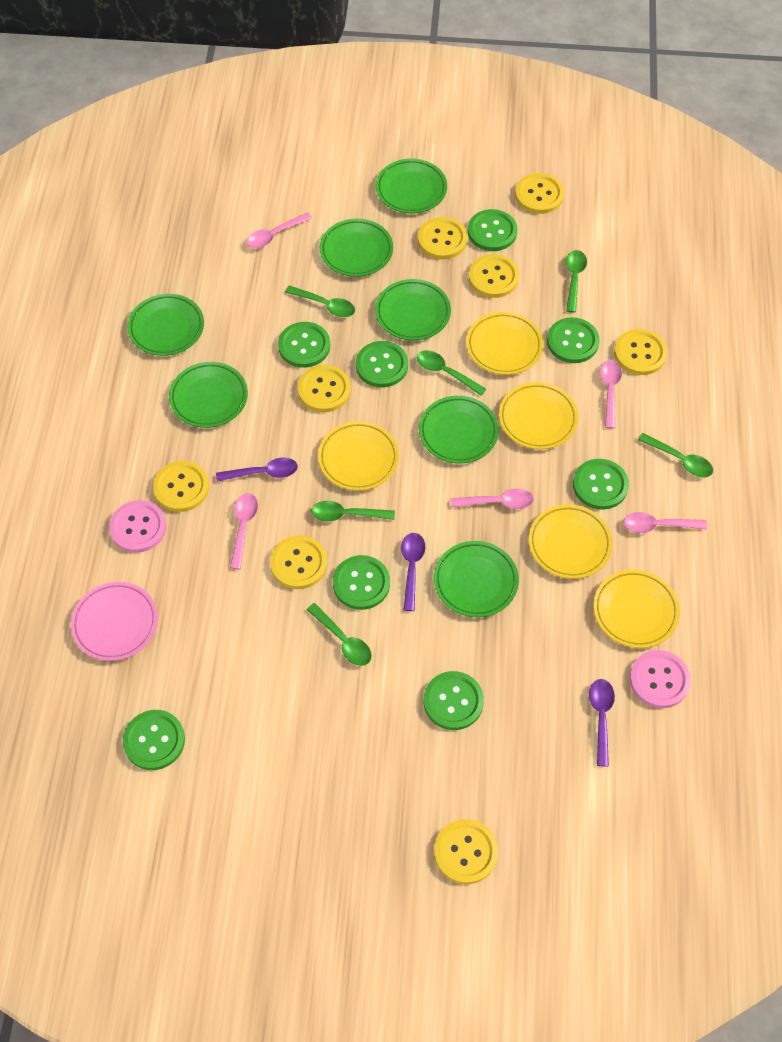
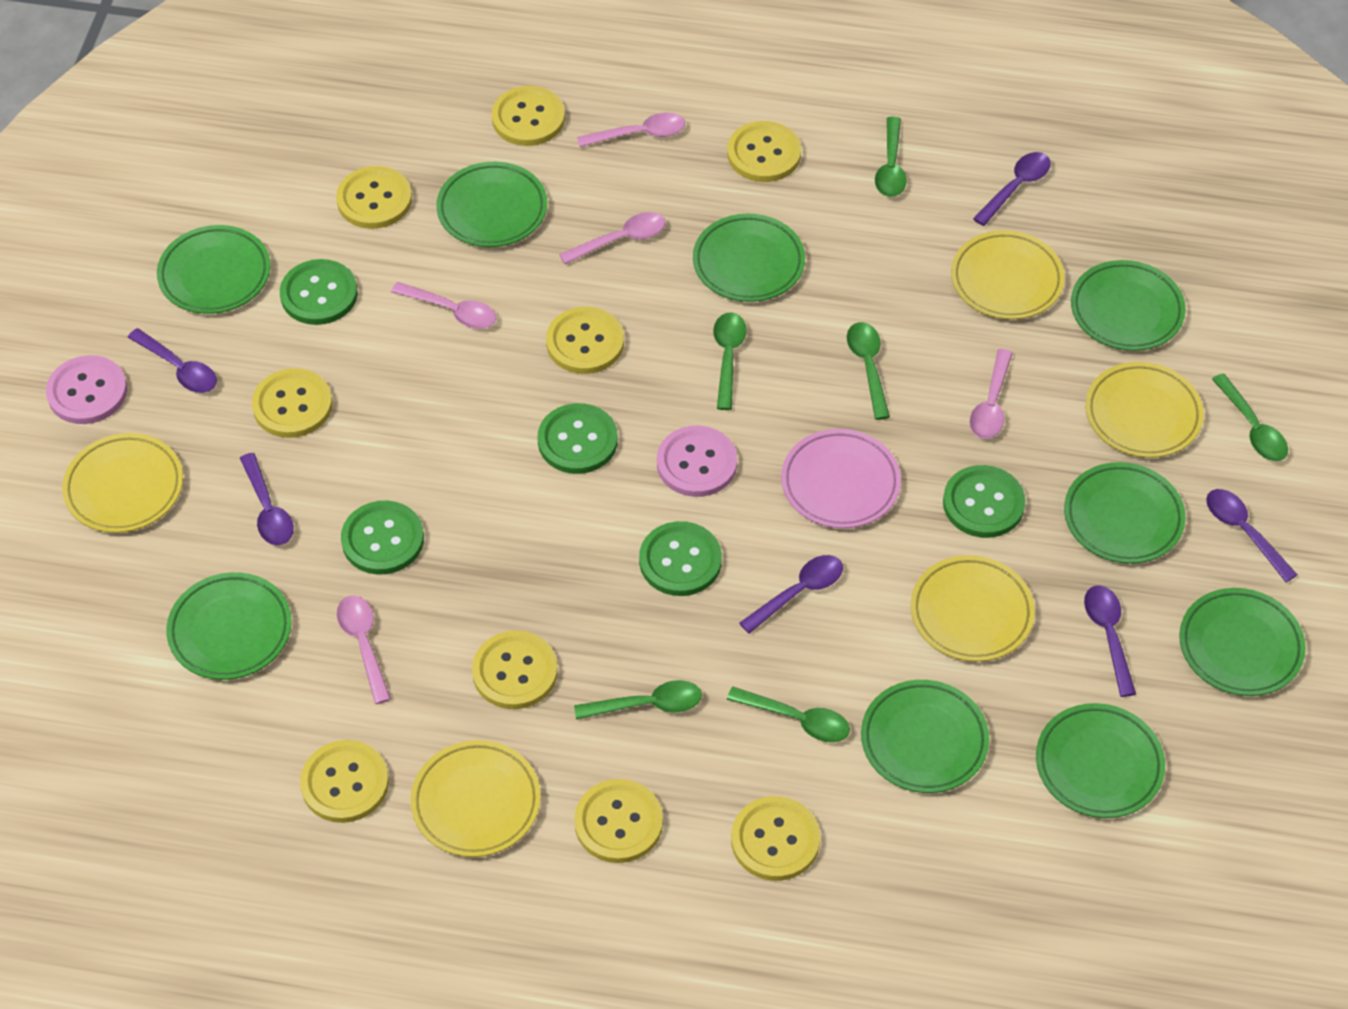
green button: [123,710,185,770] [278,322,330,368] [333,555,390,610] [356,341,408,387] [424,671,484,730] [468,209,517,251] [547,317,600,363] [573,459,629,509] = 8 -> [280,259,358,325] [341,501,424,575] [537,403,618,474] [639,521,722,596] [943,465,1026,538] = 5
green plate: [127,294,204,356] [169,362,248,428] [320,219,393,277] [375,279,451,340] [376,159,447,214] [419,396,499,464] [434,541,519,617] = 7 -> [157,225,270,314] [166,572,292,680] [436,162,547,247] [693,214,805,302] [861,680,989,793] [1036,703,1165,818] [1064,462,1186,564] [1071,260,1186,351] [1179,588,1306,696] = 9
purple spoon: [216,458,298,482] [401,533,425,611] [589,679,615,766] = 3 -> [128,328,217,393] [240,453,294,545] [739,555,843,634] [973,152,1050,226] [1084,585,1136,697] [1206,489,1297,582] = 6
yellow button: [153,461,209,512] [270,536,327,589] [298,365,351,412] [418,217,468,259] [434,819,498,884] [469,254,519,298] [515,173,564,214] [614,329,667,375] = 8 -> [252,368,332,438] [300,740,389,823] [336,166,412,229] [472,631,558,709] [492,86,565,146] [546,307,624,374] [574,779,663,863] [727,121,801,182] [731,796,820,881] = 9

